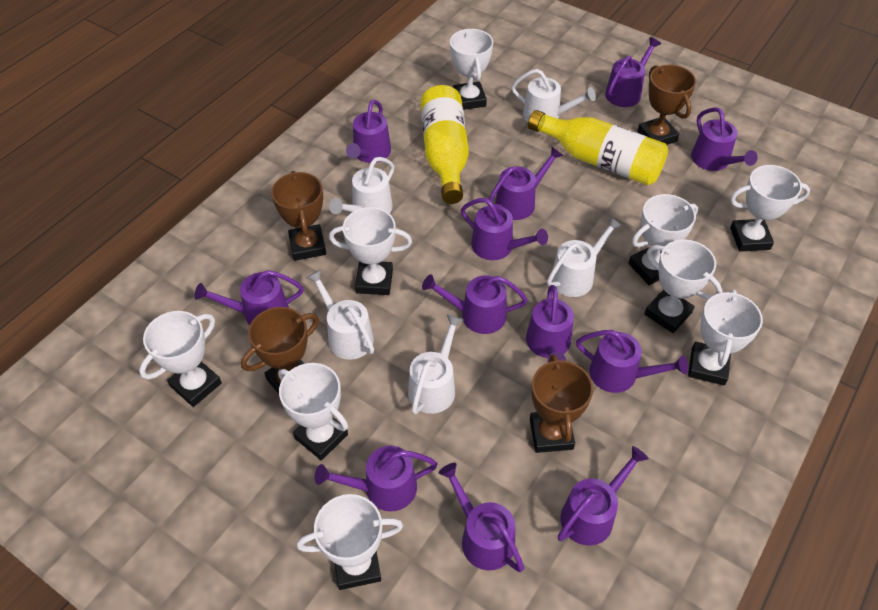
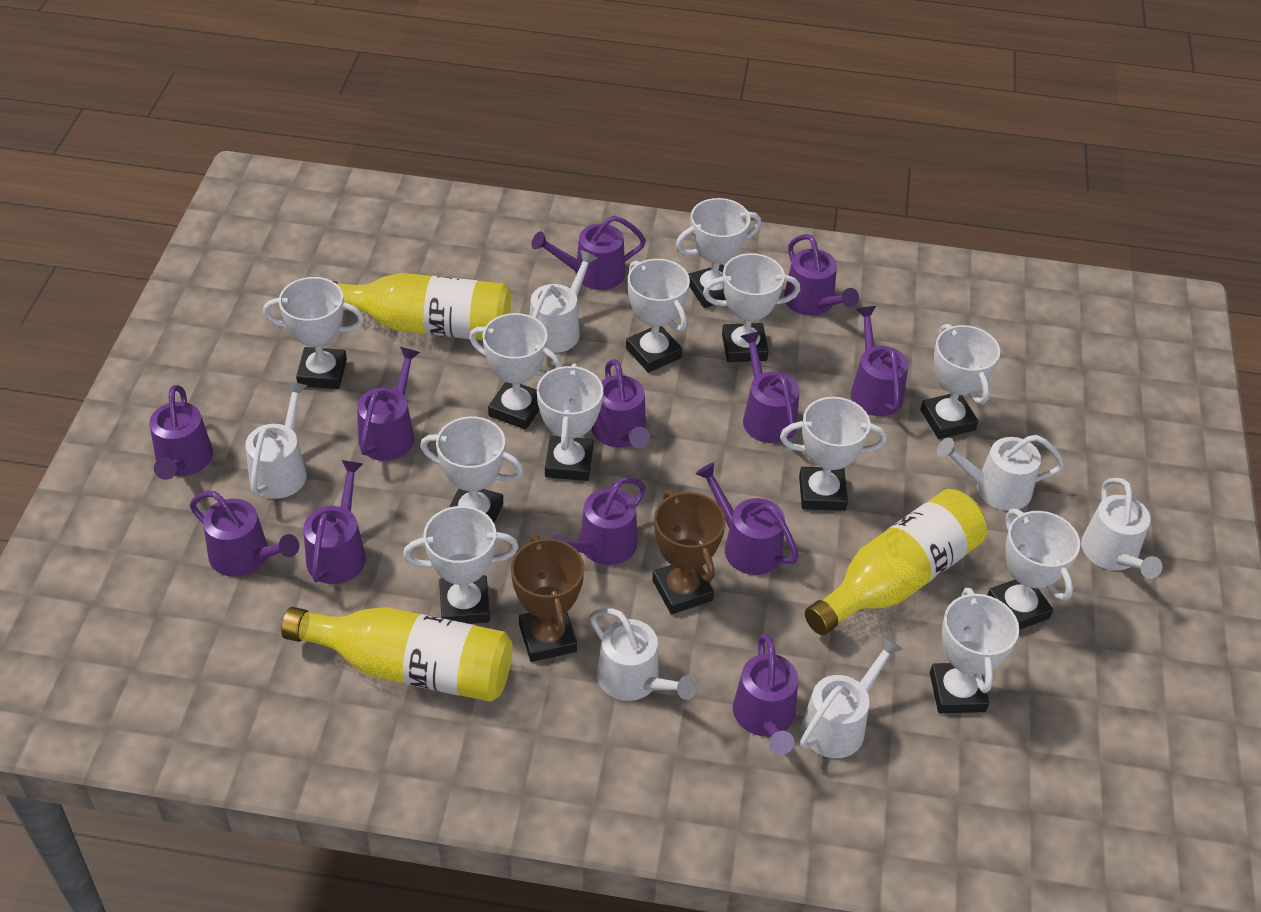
brown trophy: [241,307,319,394] [271,171,326,261] [530,354,593,453] [637,64,696,145] = 4 -> [511,535,584,662] [652,490,726,614] = 2
white trophy: [139,311,222,407] [278,363,348,460] [297,494,403,590] [329,207,412,295] [450,29,493,110] [628,194,698,285] [644,239,722,333] [688,289,763,385] [730,165,810,252] = 9 -> [263,277,364,389] [403,506,519,624] [420,417,524,523] [469,313,562,430] [537,363,603,481] [626,259,690,373] [676,198,761,308] [703,253,800,362] [780,397,887,511] [920,324,1000,439] [930,588,1019,713] [987,509,1080,630] = 12
white watering can: [306,270,374,360] [329,157,394,214] [408,314,464,415] [511,69,596,122] [547,216,622,297] = 5 -> [245,381,308,499] [530,250,598,353] [590,608,697,701] [800,636,903,758] [937,435,1064,511] [1081,478,1162,579] = 6
yellow bottle: [420,85,469,204] [528,110,668,185] = 2 -> [281,607,512,702] [333,273,511,340] [805,489,987,635] = 3

